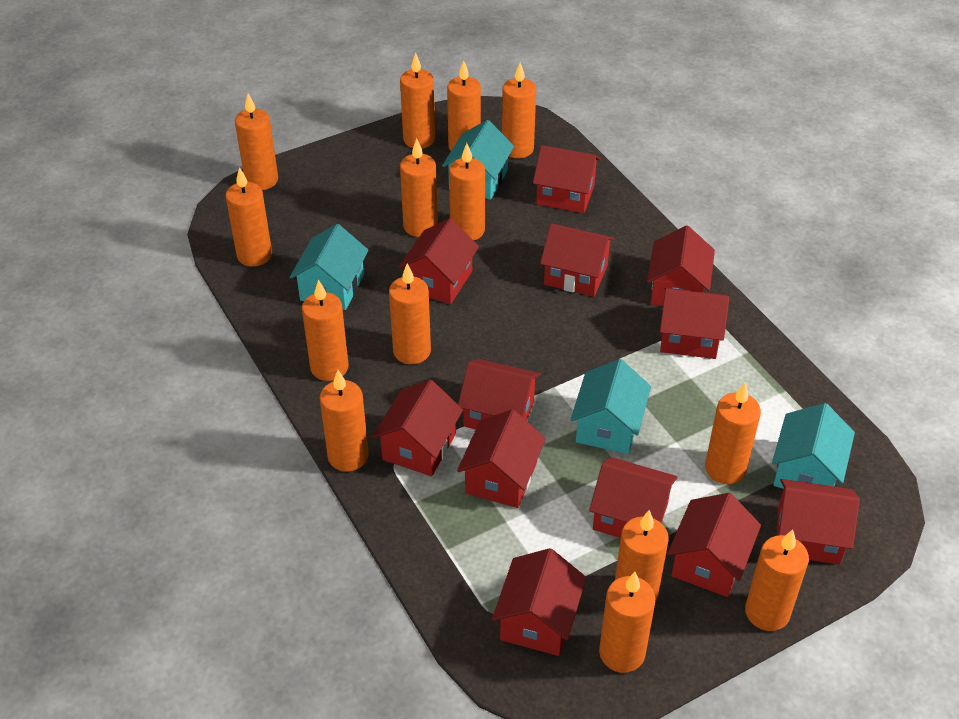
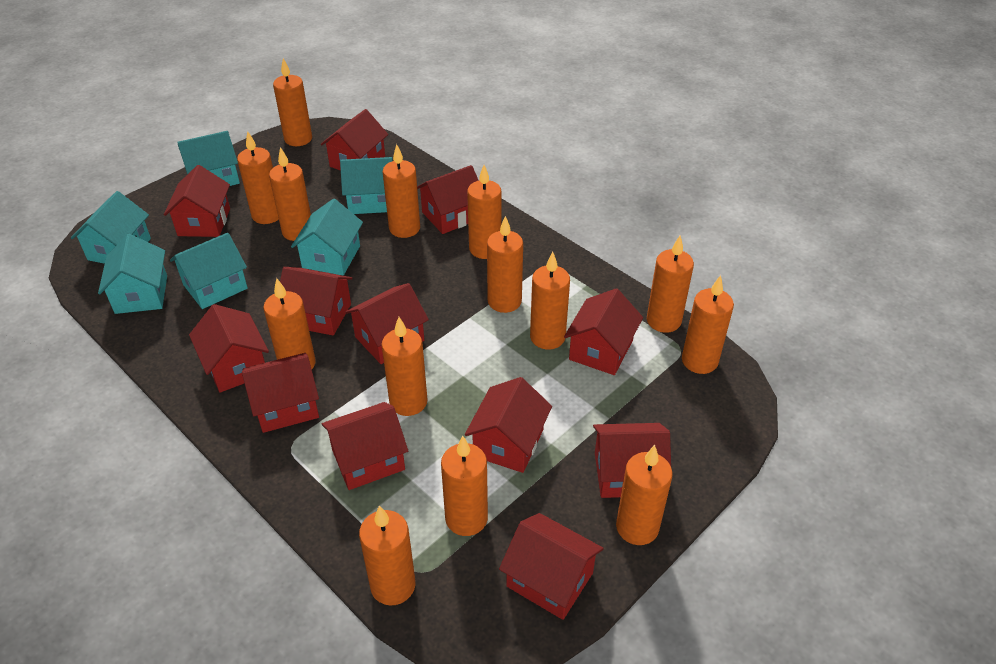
turquoise house: [290,224,369,310] [442,120,514,200] [570,359,651,454] [772,403,855,489] = 4 -> [71,191,151,264] [98,234,167,314] [170,233,248,309] [177,131,240,186] [291,199,363,276] [340,157,393,214] = 6

